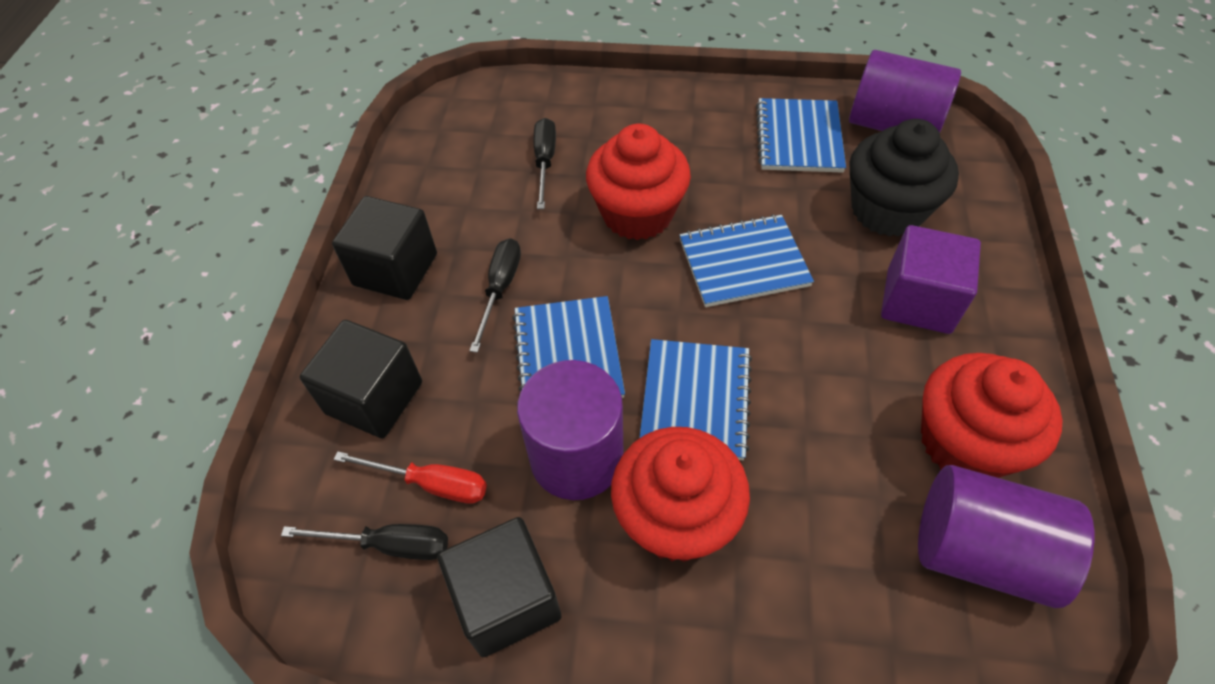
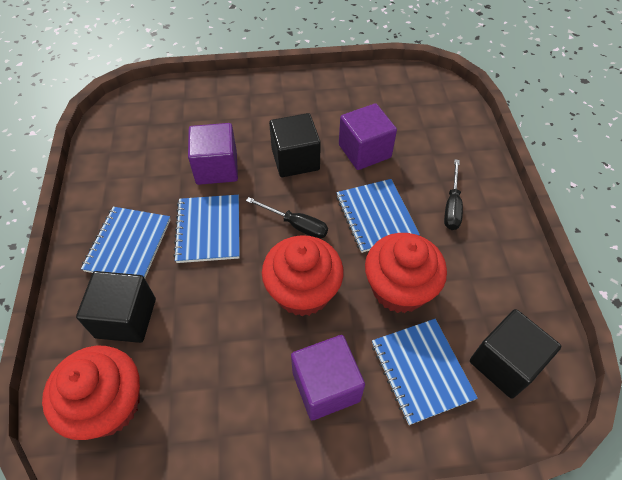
black cupcake: [849,119,959,237] = 1 -> none = 0
black screwdriver: [281,524,448,560] [469,238,521,353] [534,118,556,209] = 3 -> [246,197,328,239] [444,159,463,230] = 2
purple cube: [881,225,981,334] = 1 -> [188,123,238,185] [291,335,365,420] [339,103,397,170] = 3
purple cylinder: [517,360,624,500] [849,50,961,133] [918,465,1094,608] = 3 -> none = 0
red screwdriver: [334,451,487,504] = 1 -> none = 0

